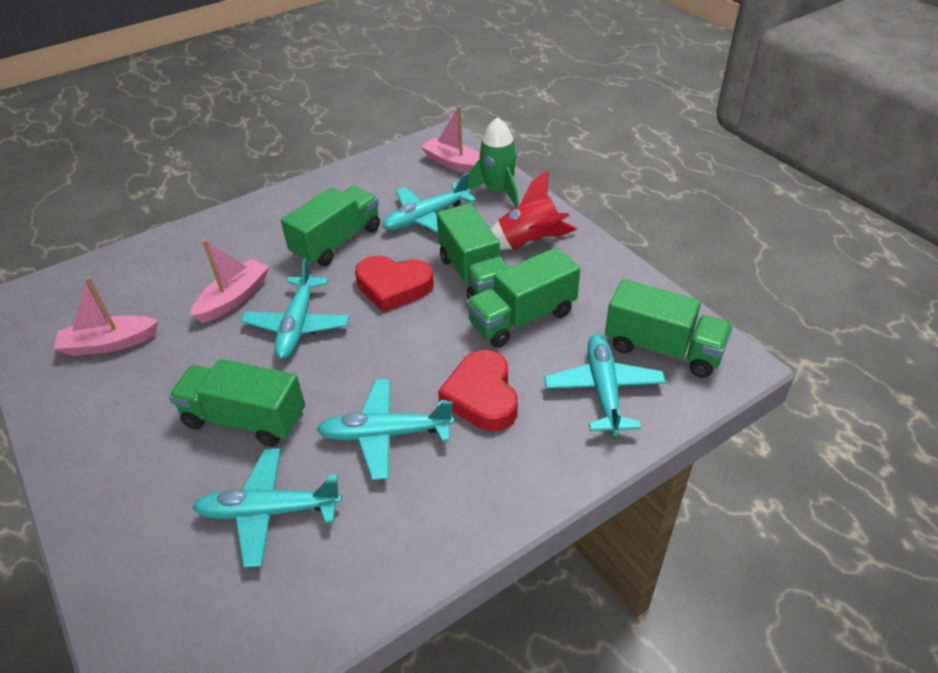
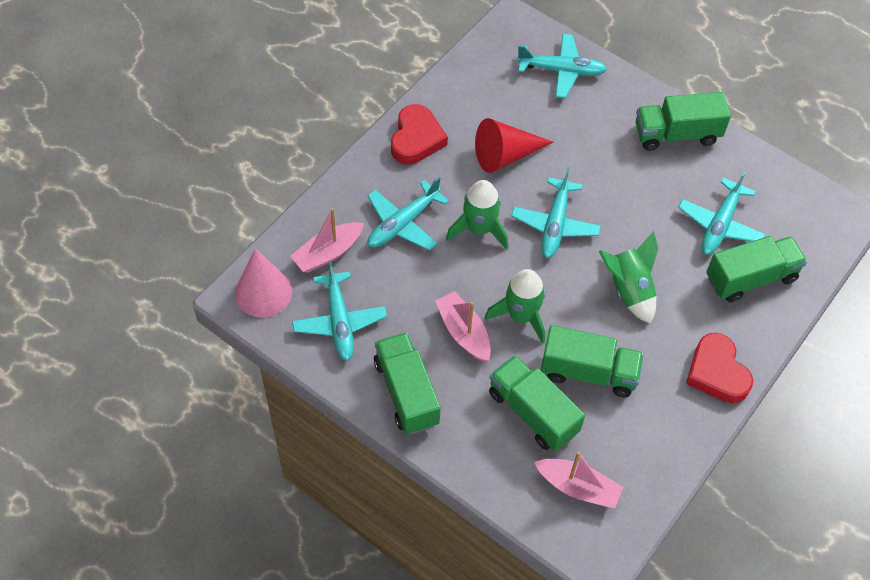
green rocket: [468,117,519,207] = 1 -> [446,180,508,249] [485,269,546,344] [599,231,658,324] = 3
pink cone: none = 0 -> [235,248,292,318] = 1
red cone: none = 0 -> [475,118,553,173] = 1
red rocket: [491,170,577,250] = 1 -> none = 0

